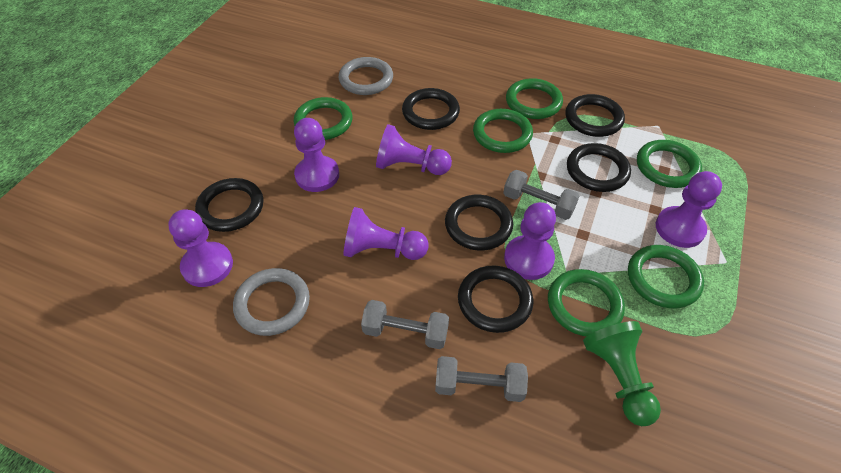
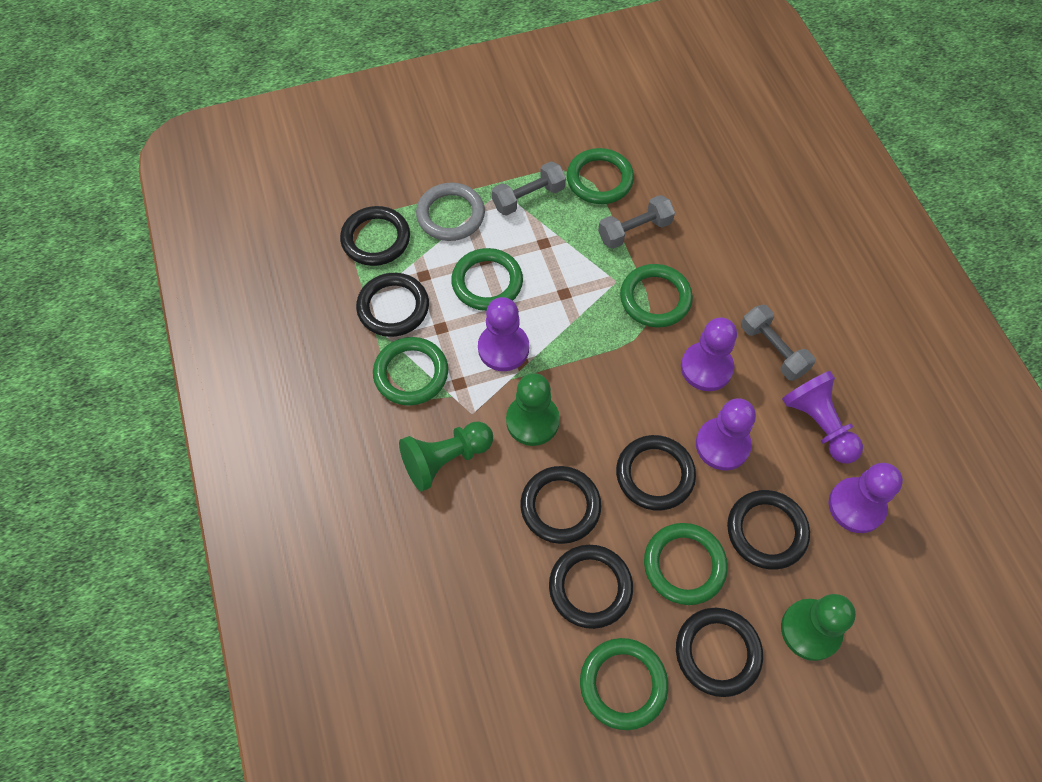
black ring: [195,178,263,232] [402,88,460,130] [445,195,513,251] [458,265,533,333] [565,94,625,137] [567,143,631,192] = 6 -> [340,206,410,266] [356,273,429,337] [520,466,601,544] [549,545,633,629] [616,435,696,511] [676,608,763,697] [727,490,810,569] = 7
green pawn: [583,321,661,426] = 1 -> [399,421,493,491] [506,373,560,446] [781,594,856,661] = 3
grey ring: [233,268,310,336] [339,57,393,95] = 2 -> [416,183,485,241] = 1
purple pawn: [168,209,233,287] [294,118,339,192] [343,207,429,260] [376,124,452,175] [504,202,556,280] [656,171,722,248] = 6 -> [478,297,529,371] [681,318,737,391] [696,398,756,471] [782,371,863,464] [828,463,903,533] = 5

